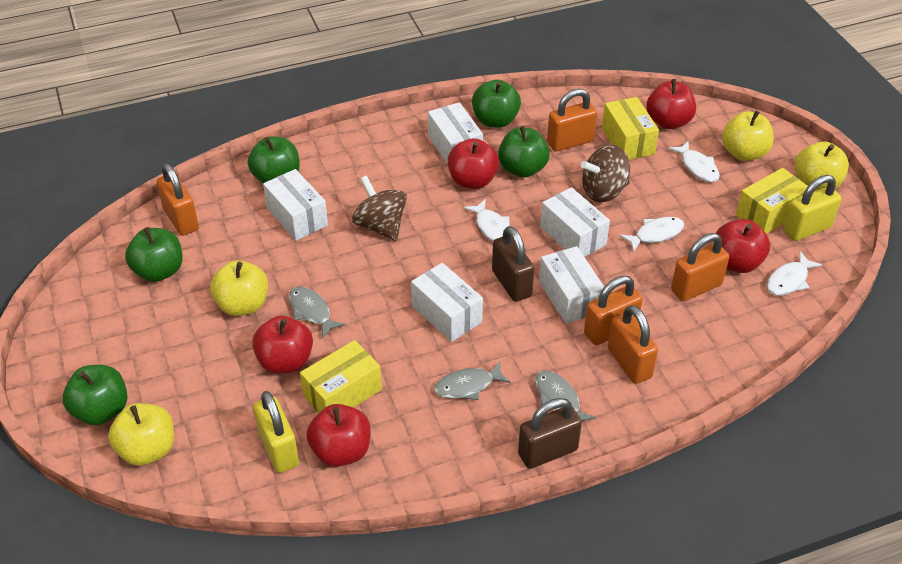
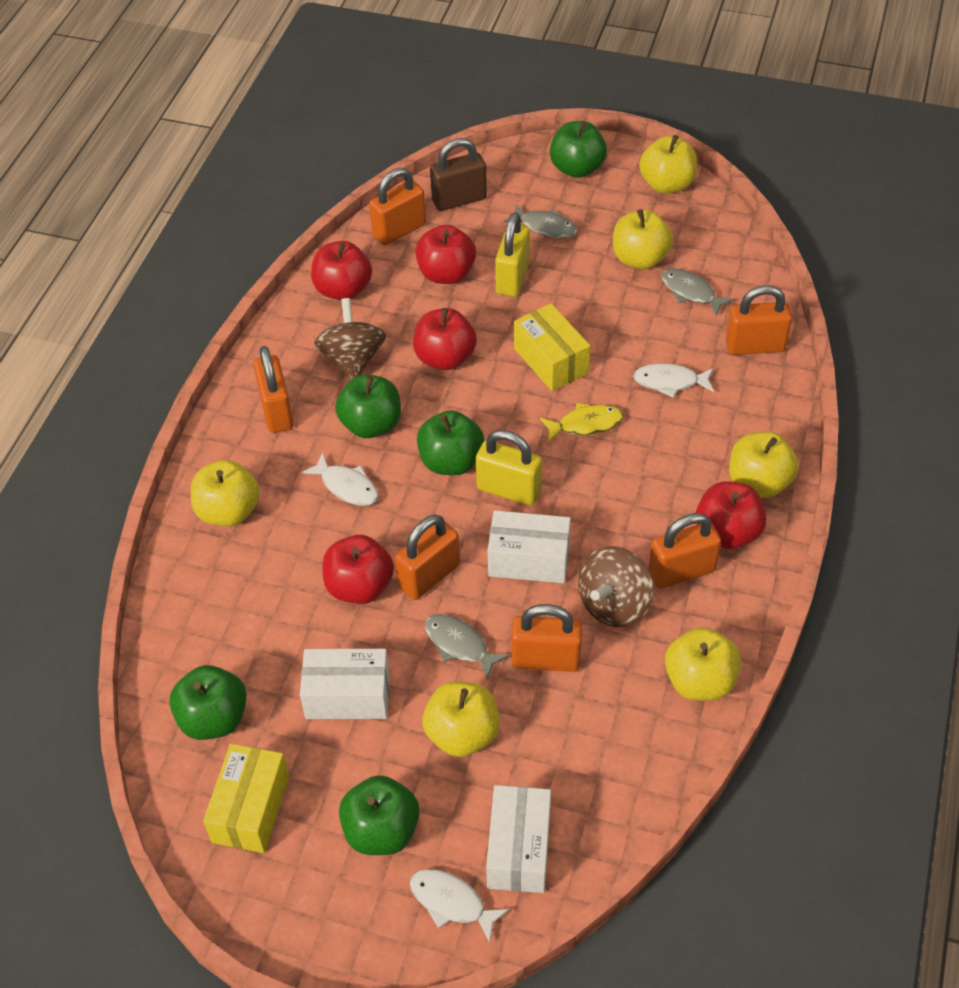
brown padlock: [492,226,534,302] [518,398,582,469] = 2 -> [430,138,487,211] = 1
orange padlock: [156,163,199,236] [547,89,597,152] [584,276,643,345] [608,305,658,384] [671,233,729,301] = 5 -> [253,346,294,433] [369,168,426,245] [395,515,460,600] [511,604,583,672] [648,513,721,589] [725,285,792,355] = 6
white box: [263,169,328,241] [411,263,483,342] [428,102,483,164] [539,246,604,324] [540,187,610,257] = 5 -> [300,649,390,719] [486,785,551,893] [487,510,571,583] = 3
white fish: [464,199,510,242] [619,217,684,252] [669,141,720,182] [767,252,822,296] = 4 -> [302,453,378,506] [410,869,510,943] [633,363,714,398] = 3
yellow apple: [108,403,174,466] [210,260,268,316] [722,110,774,161] [795,142,849,191] = 4 -> [191,460,260,526] [422,681,500,757] [613,209,673,269] [639,135,697,194] [665,627,741,701] [729,432,799,498] = 6
yellow box: [300,340,382,413] [602,97,659,160] [736,168,808,234] = 3 -> [203,744,289,853] [514,303,590,391] = 2
yellow fish: none = 0 -> [540,403,623,442] = 1

